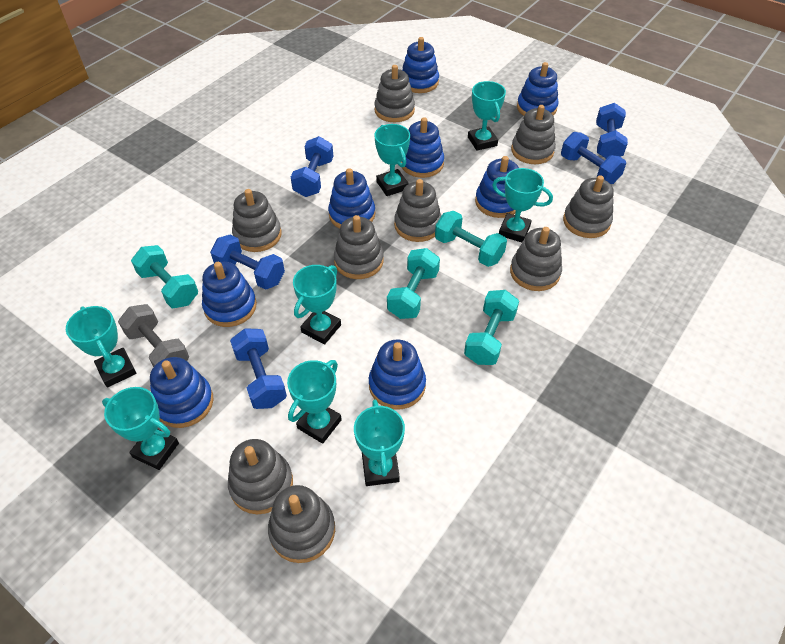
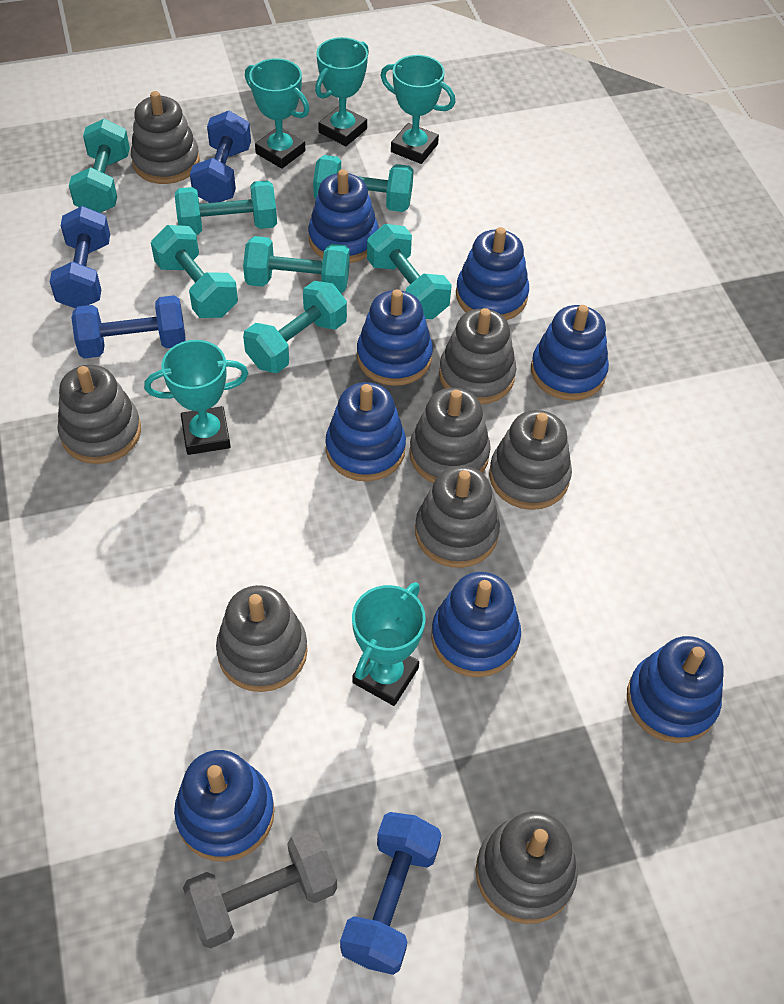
blue dumbbell: [210,235,285,290] [230,328,287,409] [291,136,334,197] [561,132,626,184] [596,103,628,159] = 5 -> [50,206,110,308] [71,295,186,359] [190,111,251,203] [340,812,441,975] = 4
grey stacking toy: [228,439,293,514] [232,189,282,252] [268,485,335,563] [334,215,384,279] [374,65,415,122] [394,179,441,242] [510,227,562,291] [511,105,556,164] [563,175,614,238] = 9 -> [57,365,141,464] [131,91,200,184] [216,585,308,692] [409,388,491,483] [415,466,500,568] [439,308,516,404] [475,811,578,924] [489,410,572,510] = 8
turquoise dumbbell: [131,245,198,308] [387,248,440,319] [435,211,507,267] [464,290,519,365] = 4 -> [69,119,130,213] [151,225,238,318] [175,180,277,235] [243,236,350,293] [243,281,347,373] [313,155,414,212] [367,224,452,319] = 7
turquoise trophy: [66,306,136,388] [102,387,179,470] [287,360,342,444] [293,265,341,344] [354,400,405,486] [374,124,410,196] [468,81,506,151] [492,168,553,242] = 8 -> [144,340,249,455] [245,58,310,169] [315,37,369,146] [352,582,426,706] [380,55,456,164] = 5

